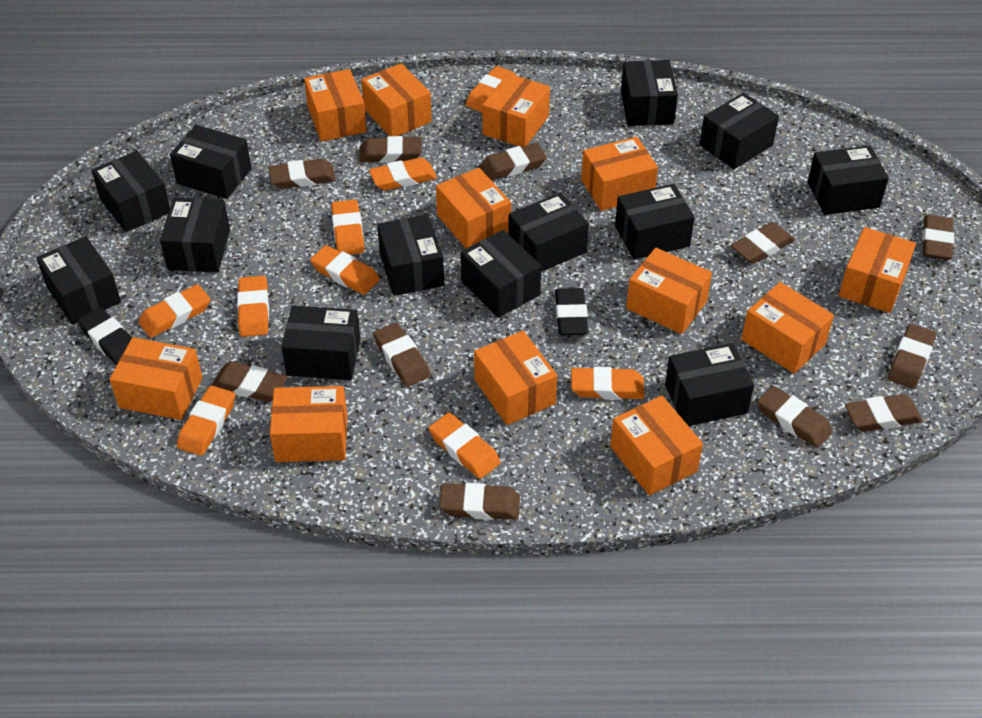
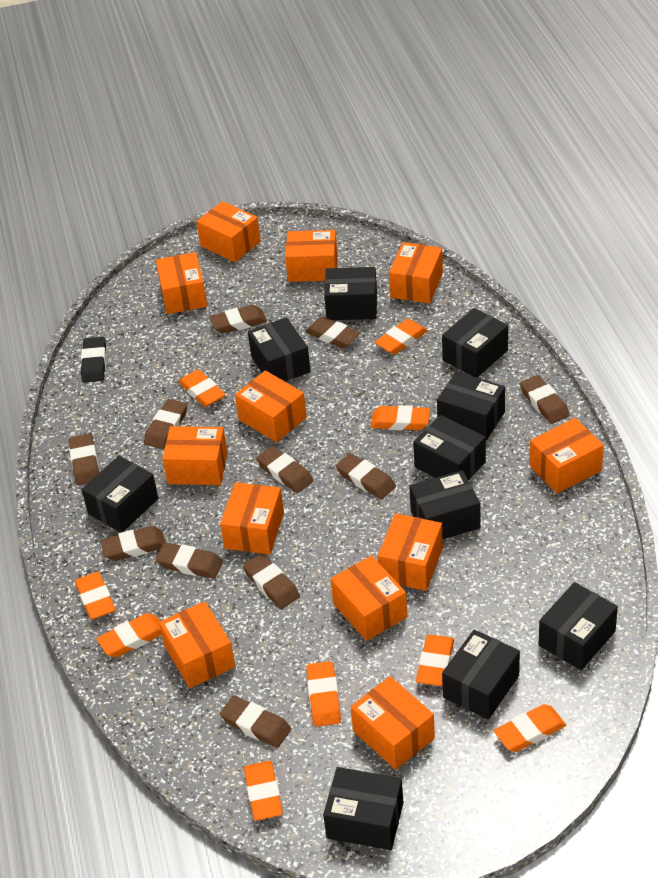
black box: [36,236,121,324] [91,151,170,232] [160,198,230,272] [170,125,252,199] [281,305,360,380] [377,214,444,296] [460,230,541,318] [508,193,589,272] [615,184,695,260] [621,60,678,126] [665,343,754,426] [700,93,779,169] [808,145,889,215] = 13 -> [81,456,158,533] [248,317,311,382] [323,767,403,850] [324,267,377,320] [409,470,480,539] [413,415,486,480] [437,371,505,440] [442,308,508,378] [442,630,520,720] [539,582,618,670] = 10
black eraser: [78,307,132,366] [555,288,588,335] = 2 -> [81,337,106,383] = 1

